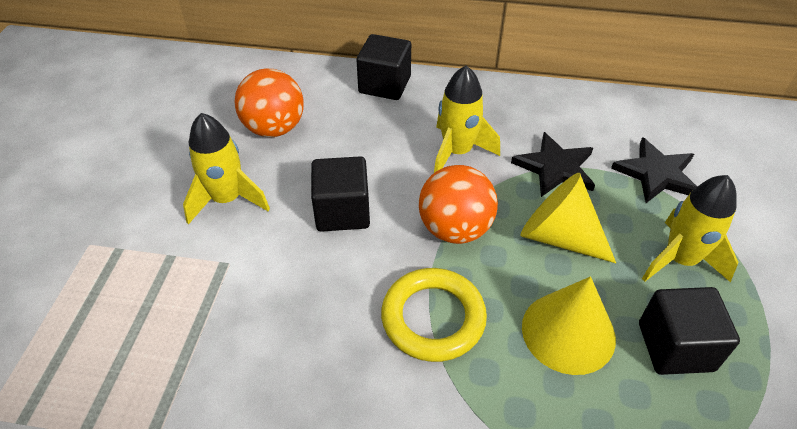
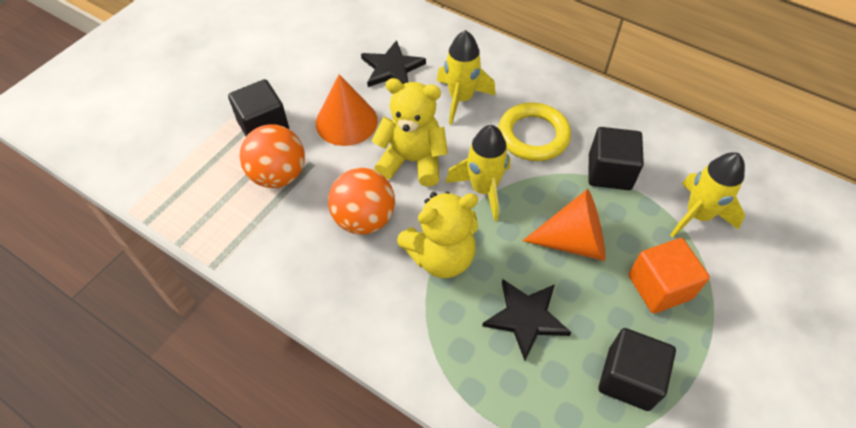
orange cone: none = 0 -> [316,74,378,146] [522,189,605,261] = 2
orange cube: none = 0 -> [629,238,710,314] = 1
yellow cone: [521,173,616,263] [522,277,616,375] = 2 -> none = 0
yellow teddy bear: none = 0 -> [372,78,448,186] [397,192,478,278] = 2

